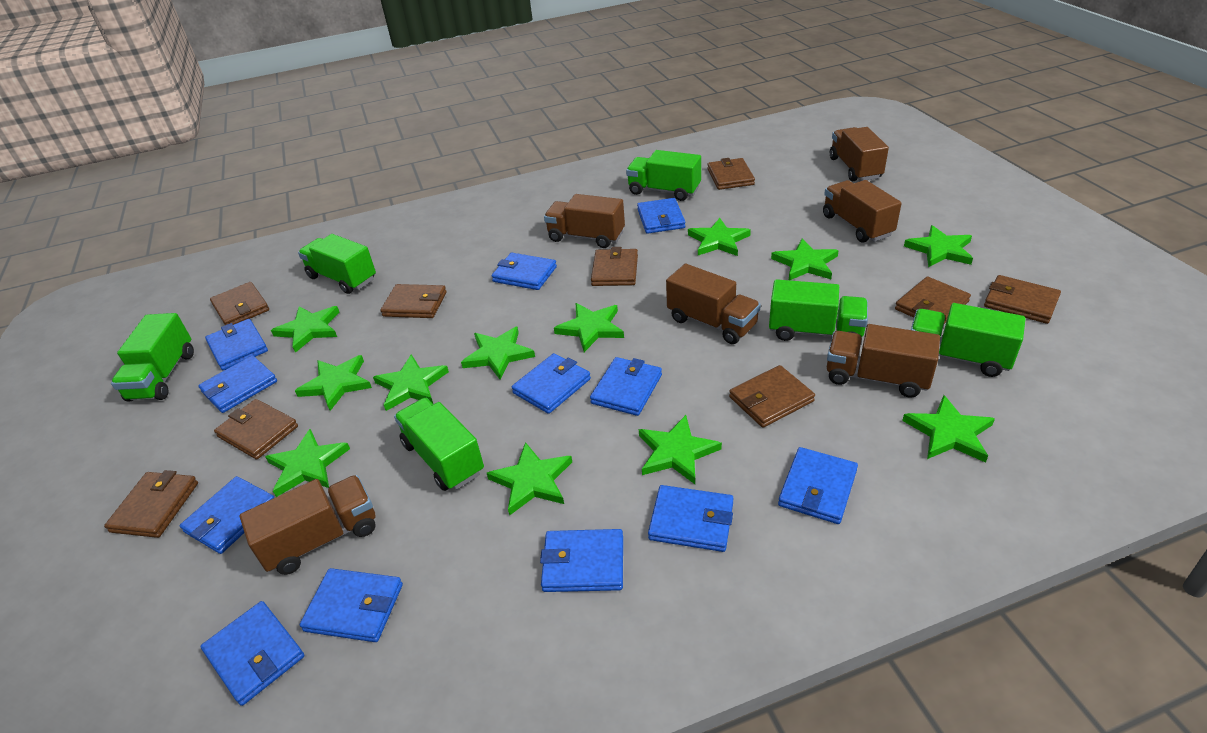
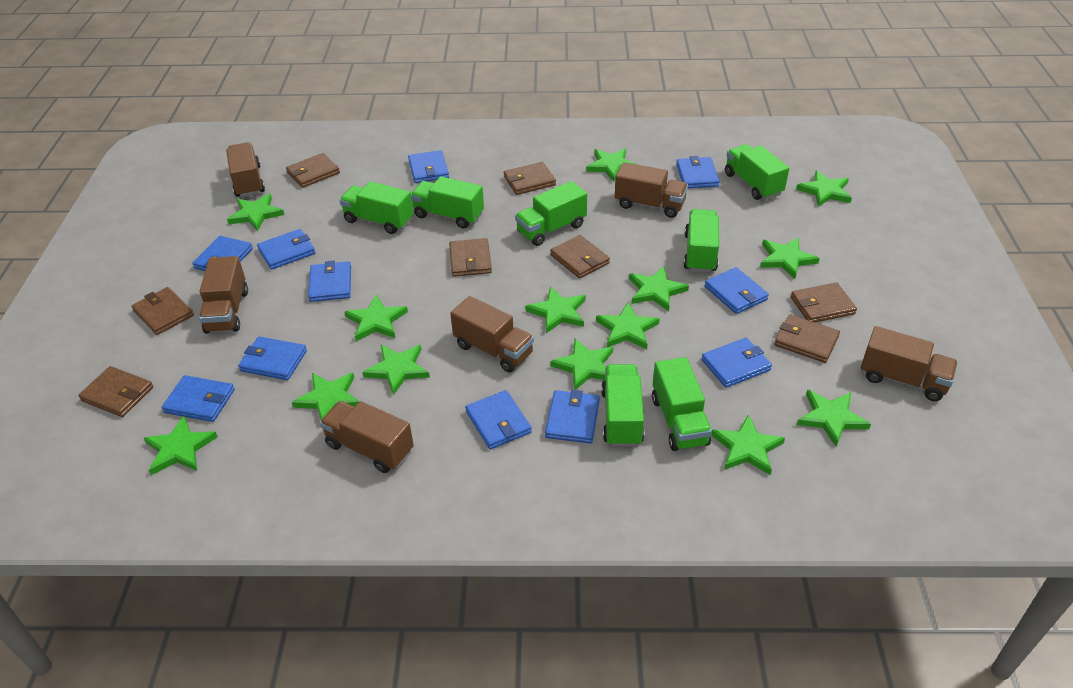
blue wallet: [180,476,274,554] [198,355,277,413] [201,601,304,706] [205,319,268,370] [300,568,403,642] [492,253,557,290] [512,353,591,414] [540,529,623,592] [590,357,662,416] [637,198,686,234] [648,485,734,552] [778,447,858,524] = 12 -> [161,375,235,422] [192,236,253,271] [238,336,307,380] [257,229,315,270] [308,261,351,302] [408,150,449,183] [465,390,532,449] [545,390,600,443] [676,156,720,188] [701,337,772,388] [705,267,769,314] = 11
brown wallet: [104,470,198,538] [210,282,269,325] [214,399,298,460] [380,284,447,318] [591,247,638,286] [707,158,755,190] [729,365,815,428] [895,277,971,324] [984,275,1061,324] = 9 -> [78,366,153,417] [132,287,194,335] [286,153,340,188] [449,238,492,277] [504,162,556,195] [550,235,610,278] [774,314,840,363] [791,283,857,322] = 8
green star: [265,429,350,497] [271,306,339,353] [295,355,372,411] [373,354,449,411] [461,326,535,380] [487,442,572,515] [554,303,624,352] [639,415,722,484] [688,218,751,256] [771,239,839,280] [902,395,995,463] [904,225,973,267] = 12 -> [144,416,218,475] [227,193,284,231] [292,373,359,420] [345,294,408,341] [362,345,430,395] [525,286,586,333] [550,338,613,390] [586,149,638,182] [596,302,660,349] [629,266,689,311] [711,415,785,475] [760,237,820,279] [796,171,852,207] [797,390,871,447] = 14
green truck: [111,313,194,402] [298,234,376,294] [394,398,484,491] [626,150,701,201] [769,279,868,341] [911,303,1026,377] = 6 -> [339,181,414,234] [411,176,484,228] [515,181,587,246] [601,364,644,447] [652,357,712,451] [683,209,719,273] [725,144,789,200] = 7

